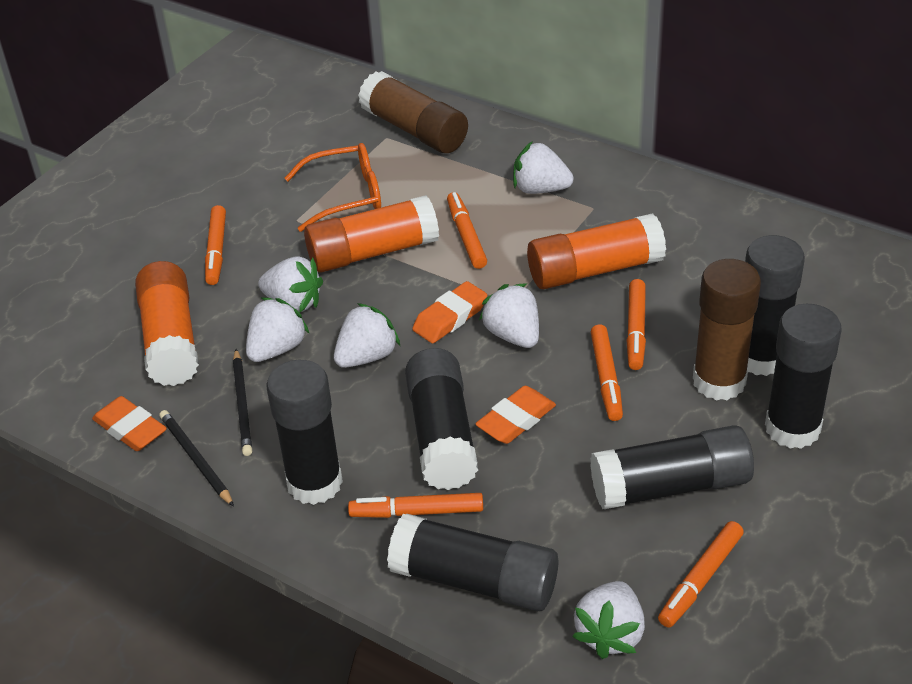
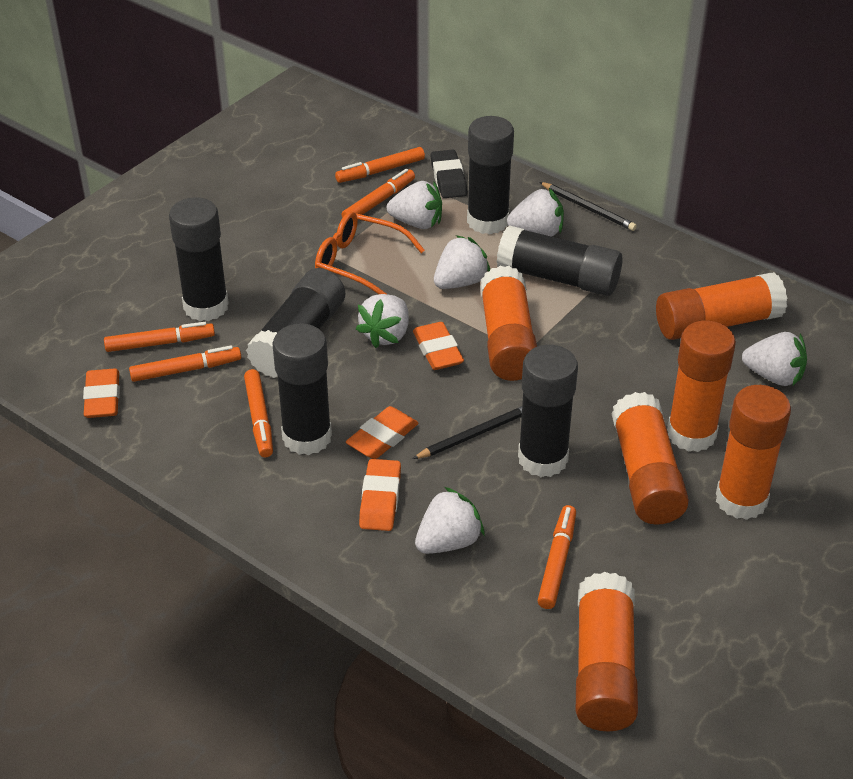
black eraser: none = 0 -> [431,150,467,198] = 1
brown glue stick: [358,71,468,153] [693,259,761,401] = 2 -> none = 0
orange eraser: [92,396,167,451] [412,281,487,343] [475,386,556,444] = 3 -> [83,368,120,418] [346,406,419,459] [359,459,401,531] [413,322,464,370] = 4
orange glue stick: [135,261,199,386] [304,195,439,273] [527,213,666,289] = 3 -> [480,266,537,381] [576,572,638,731] [611,392,689,525] [656,272,787,340] [667,321,736,452] [716,385,791,520] = 6

